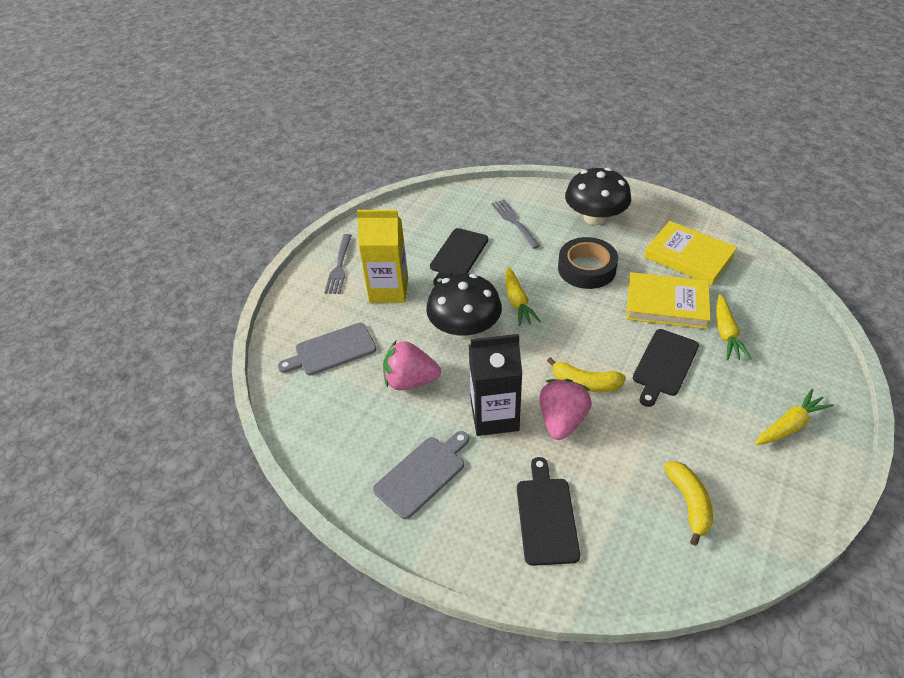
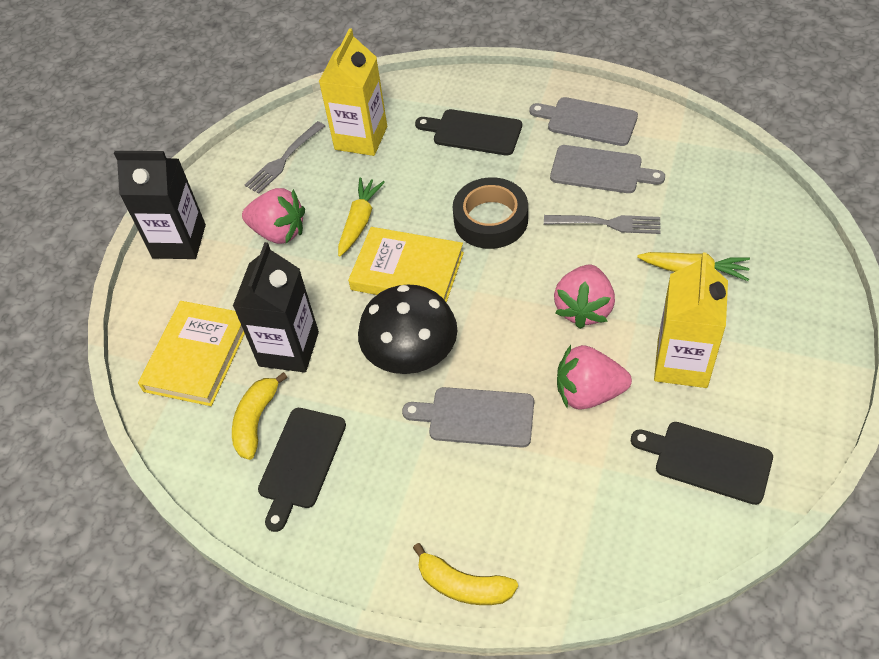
black carton: [469,334,522,436] = 1 -> [114,151,206,259] [233,242,319,372] = 2
black mushroom: [426,273,502,338] [565,168,631,225] = 2 -> [358,285,458,374] = 1
grey cutting board: [278,323,376,376] [373,431,469,519] = 2 -> [402,387,534,448] [529,97,638,146] [550,145,665,193] = 3
pink strawberry: [383,341,441,390] [539,379,592,440] = 2 -> [242,188,305,244] [554,265,615,329] [557,345,632,410] = 3
yellow carrot: [506,267,541,326] [716,294,752,360] [755,389,834,445] = 3 -> [338,177,385,256] [637,252,750,281] = 2
yellow carton: [357,210,408,303] = 1 -> [319,28,387,156] [654,253,728,388] = 2

